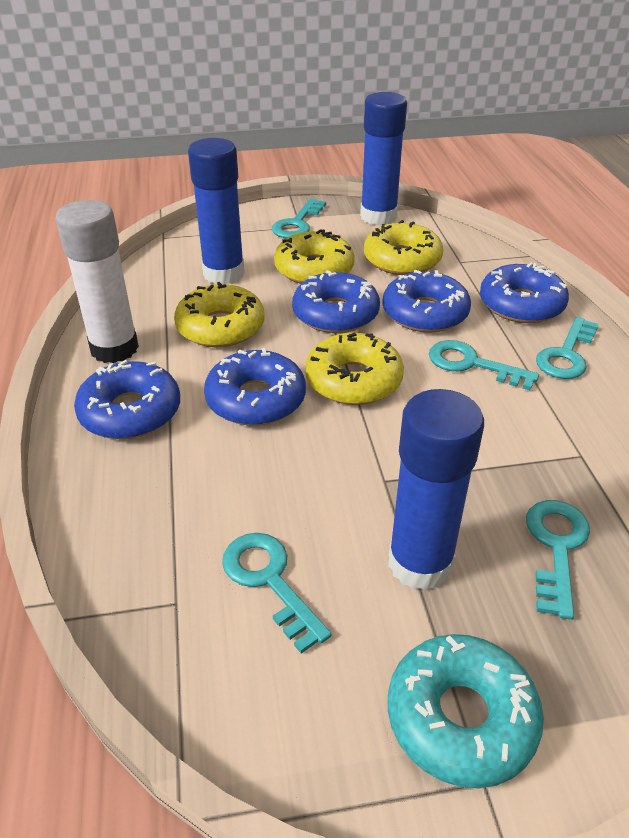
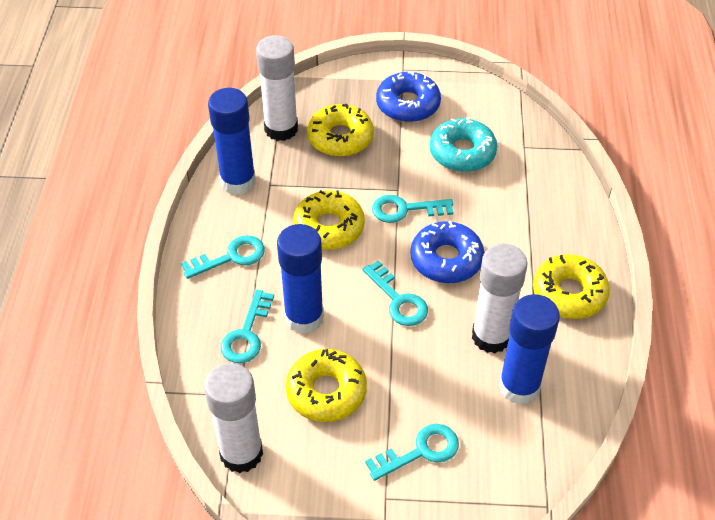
blue donut: [74,360,180,439] [204,348,306,426] [292,270,380,333] [382,269,471,333] [480,263,569,323] = 5 -> [376,71,441,122] [410,221,484,283] = 2
white glue stick: [55,200,139,363] = 1 -> [204,363,263,473] [256,35,298,141] [472,243,528,353] = 3

